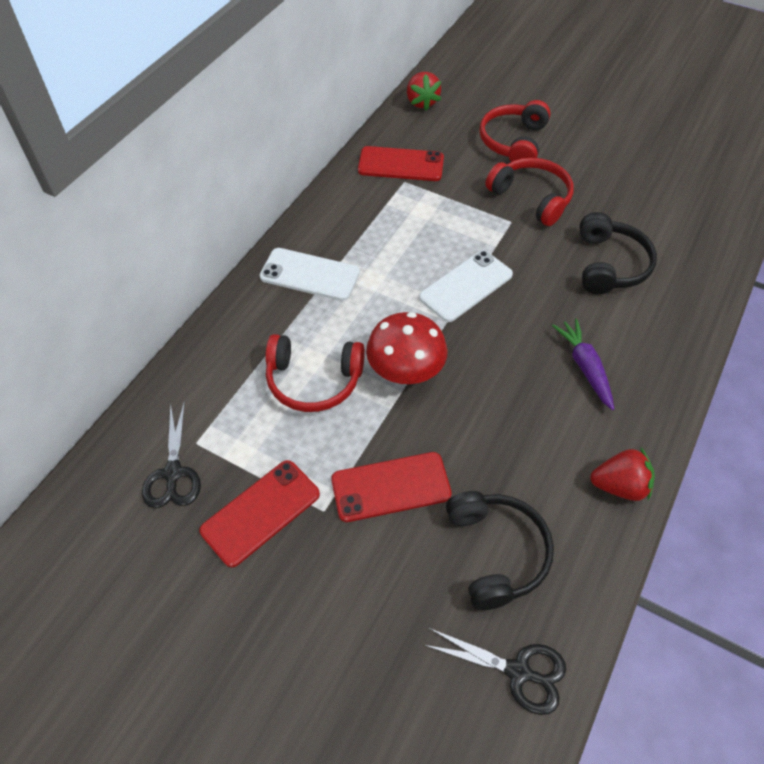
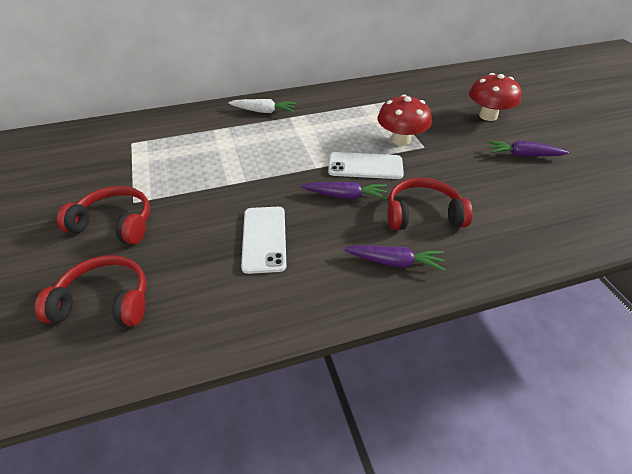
black headphones: [446,491,554,610] [580,212,657,294] = 2 -> none = 0
black scissors: [142,401,201,508] [424,628,566,715] = 2 -> none = 0
purple carrot: [552,318,614,410] = 1 -> [301,182,387,199] [343,245,445,271] [487,141,569,156] = 3
red mushroom: [366,312,447,384] = 1 -> [378,95,432,146] [469,73,522,121] = 2
red phone: [200,460,320,567] [331,452,452,522] [358,146,444,181] = 3 -> none = 0
red strawberry: [407,72,441,110] [590,447,655,501] = 2 -> none = 0
white carrot: none = 0 -> [228,99,296,113] = 1

